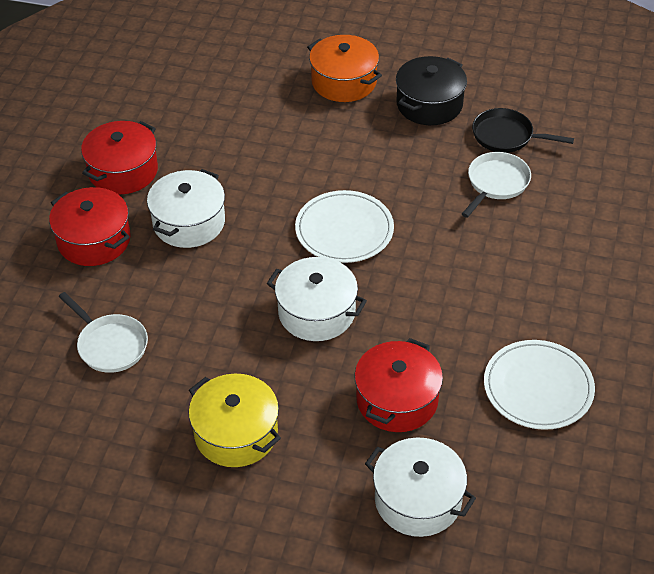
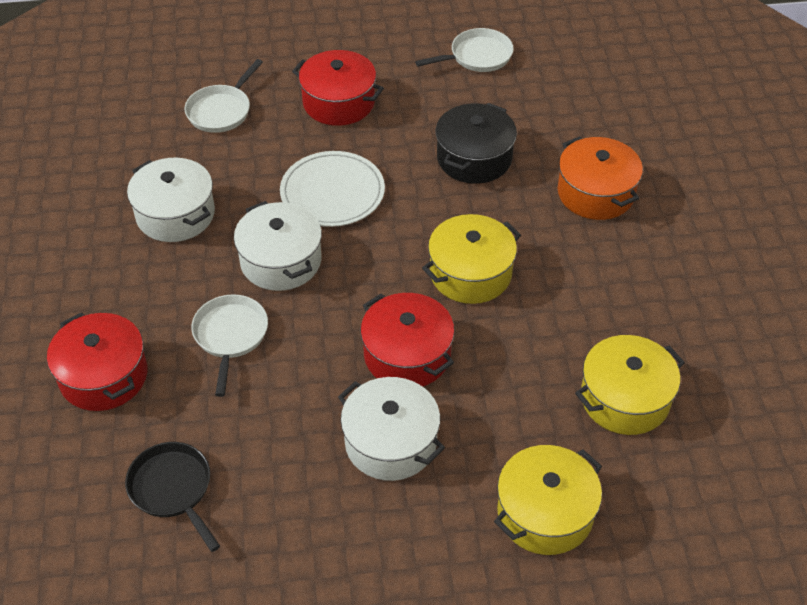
white pan: [59,292,148,373] [462,152,531,218] = 2 -> [185,59,263,133] [191,294,268,397] [415,28,514,72] = 3
white plate: [295,190,394,263] [484,340,595,430] = 2 -> [280,151,385,227] = 1
yellow pot: [189,374,281,467] = 1 -> [422,214,521,304] [494,445,602,555] [575,335,685,435] = 3

